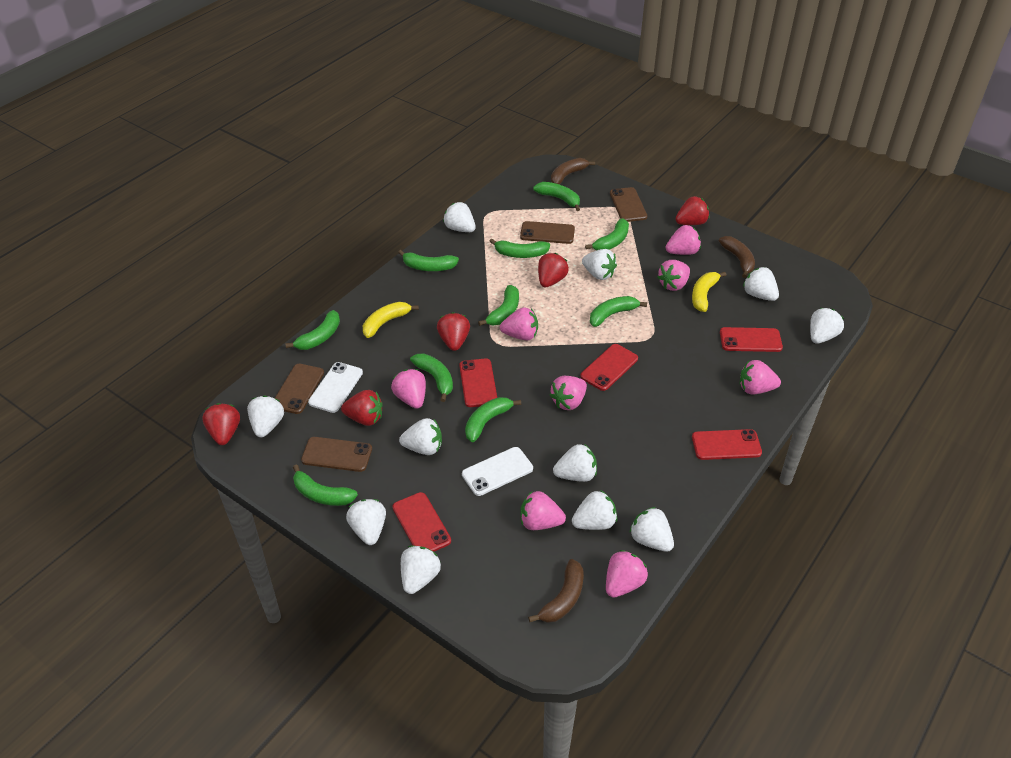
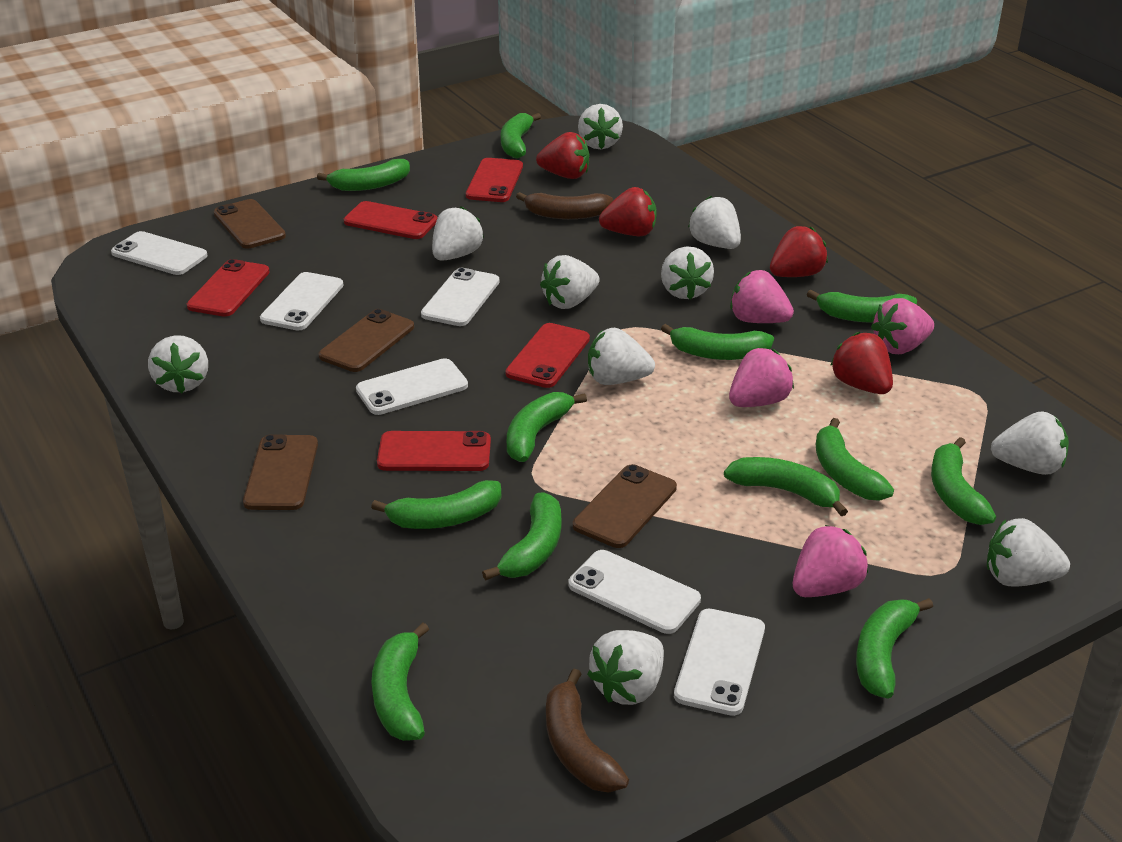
brown banana: [528,559,584,623] [551,158,595,185] [719,236,755,278] = 3 -> [516,192,613,219] [546,669,629,793] = 2
green banana: [285,310,340,350] [293,464,358,506] [398,250,459,271] [410,353,453,402] [465,397,521,442] [478,285,519,326] [489,239,550,258] [533,182,580,211] [585,218,629,250] [590,296,647,327] = 10 -> [317,159,410,191] [371,480,501,529] [372,623,429,741] [482,493,561,580] [501,113,541,159] [507,392,587,462] [661,324,774,360] [724,457,848,516] [807,290,917,322] [816,418,894,501] [856,598,933,699] [931,437,996,525] = 12
pink strawberry: [391,369,426,409] [500,308,538,340] [521,491,566,530] [549,376,587,410] [606,550,648,598] [657,260,690,291] [666,225,701,255] [740,360,781,394] = 8 -> [729,348,794,407] [730,270,794,323] [793,525,868,597] [871,298,934,354] = 4
red strawberry: [202,403,240,445] [341,390,383,426] [437,312,470,351] [538,253,569,287] [675,196,709,225] = 5 -> [536,132,590,179] [599,187,657,236] [770,226,828,277] [830,332,893,394] = 4
white phone: [308,362,363,413] [462,447,533,496] = 2 -> [111,231,207,275] [260,272,344,331] [356,358,468,415] [421,268,500,326] [569,550,701,634] [674,609,765,716] = 6
white strawberry: [247,395,284,437] [346,499,386,545] [399,418,442,455] [401,546,441,594] [443,202,476,232] [553,444,597,482] [572,490,617,530] [582,249,617,280] [629,507,674,552] [743,267,779,301] [810,308,844,344] = 11 -> [148,335,208,393] [432,207,484,261] [540,255,600,309] [578,104,623,149] [587,630,664,705] [588,328,655,385] [661,247,714,300] [688,196,741,249] [987,518,1070,586] [991,411,1069,475] = 10
yellow banana: [363,302,419,338] [692,272,726,312] = 2 -> none = 0

